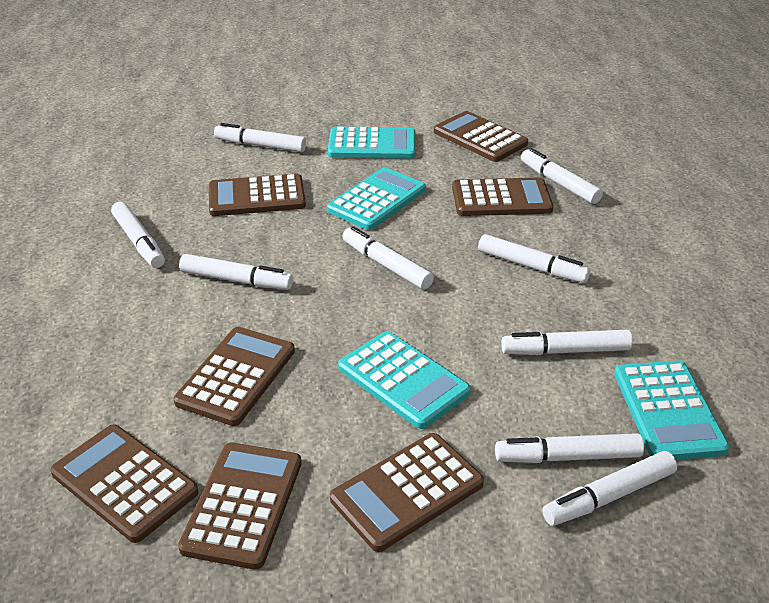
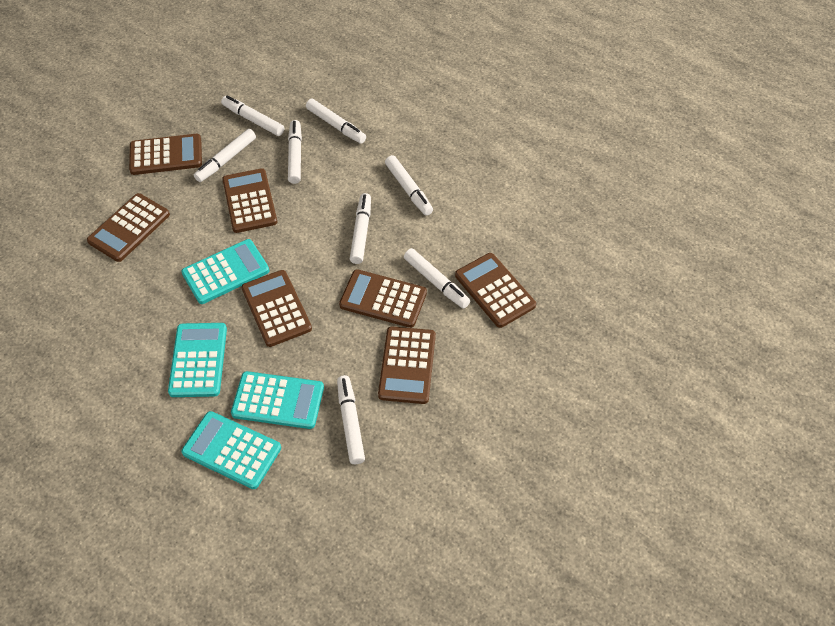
white marker: [111,202,165,268] [179,254,293,290] [214,123,306,152] [342,226,434,289] [478,234,590,283] [495,433,644,463] [501,330,633,355] [521,148,603,204] [542,451,677,526] = 9 -> [194,129,256,182] [221,95,284,136] [288,120,302,184] [306,99,366,144] [337,375,365,464] [350,193,371,264] [385,155,433,216] [404,248,470,309] = 8

